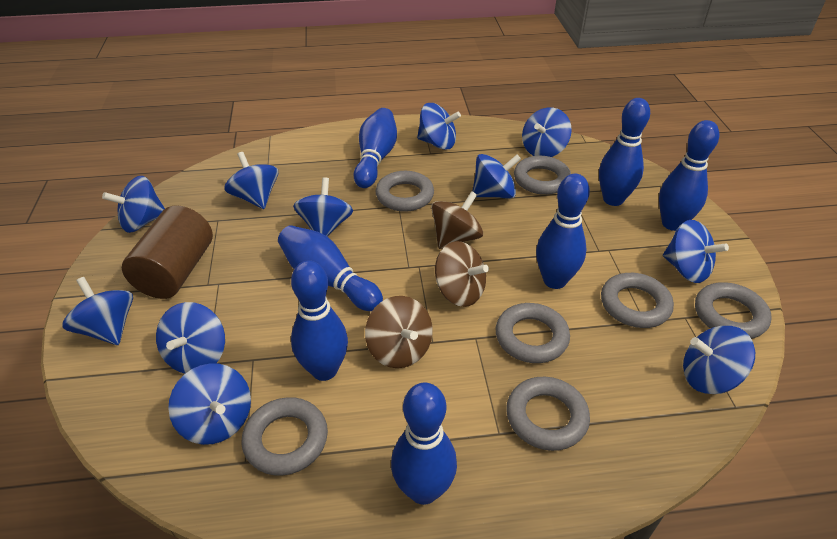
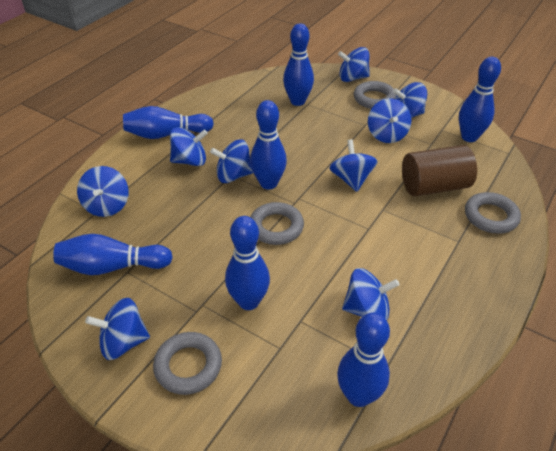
blue spinning top: [62,277,133,345] [102,176,165,233] [156,302,225,374] [168,363,251,445] [224,152,278,209] [293,177,353,236] [417,103,461,150] [473,154,521,199] [522,107,572,157] [663,220,729,283] [683,326,755,394] = 11 -> [77,166,129,217] [85,298,150,360] [170,127,208,166] [210,139,253,183] [329,139,378,192] [338,47,370,82] [342,268,400,320] [368,98,411,143] [393,82,427,118] = 9
brown spinning top: [365,296,433,368] [431,191,483,249] [435,241,489,307] = 3 -> none = 0
grey ring: [241,397,328,476] [376,171,434,212] [495,303,570,363] [506,377,590,451] [514,156,571,195] [601,273,674,328] [695,282,772,339] = 7 -> [153,332,222,395] [250,202,304,245] [354,81,397,109] [465,192,521,234] = 4

